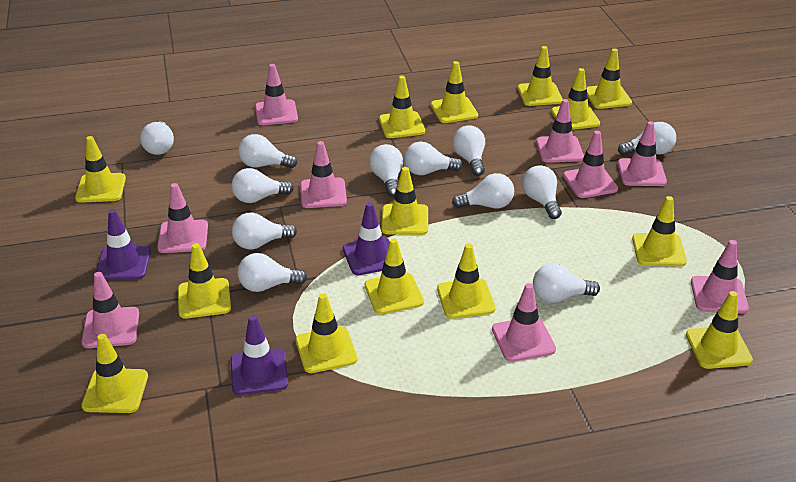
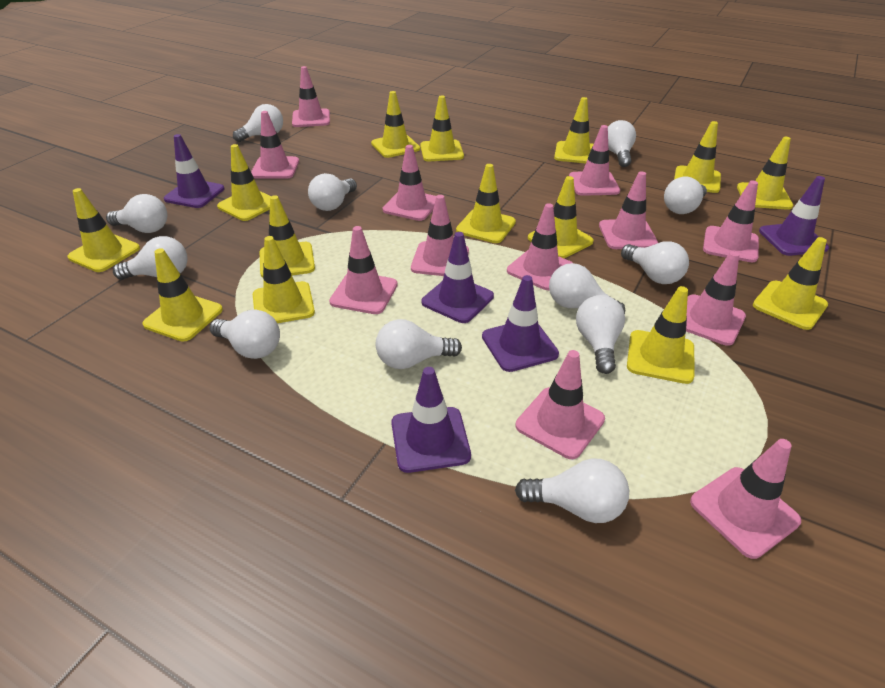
pink traffic cone: [82,272,139,348] [157,183,208,253] [255,64,298,125] [300,141,347,208] [492,283,556,362] [536,99,584,163] [563,131,618,198] [618,121,667,186] [691,240,749,314] = 9 -> [251,111,299,179] [292,66,330,127] [329,226,398,314] [383,145,436,221] [411,195,469,276] [507,203,573,290] [515,350,605,459] [569,125,620,196] [599,171,658,249] [686,251,746,346] [690,439,801,559] [703,180,759,262] = 12
purple traffic cone: [96,209,151,280] [230,315,288,395] [343,202,390,275] = 3 -> [164,134,224,208] [391,367,471,473] [421,232,494,323] [482,275,559,372] [759,176,829,256] = 5

